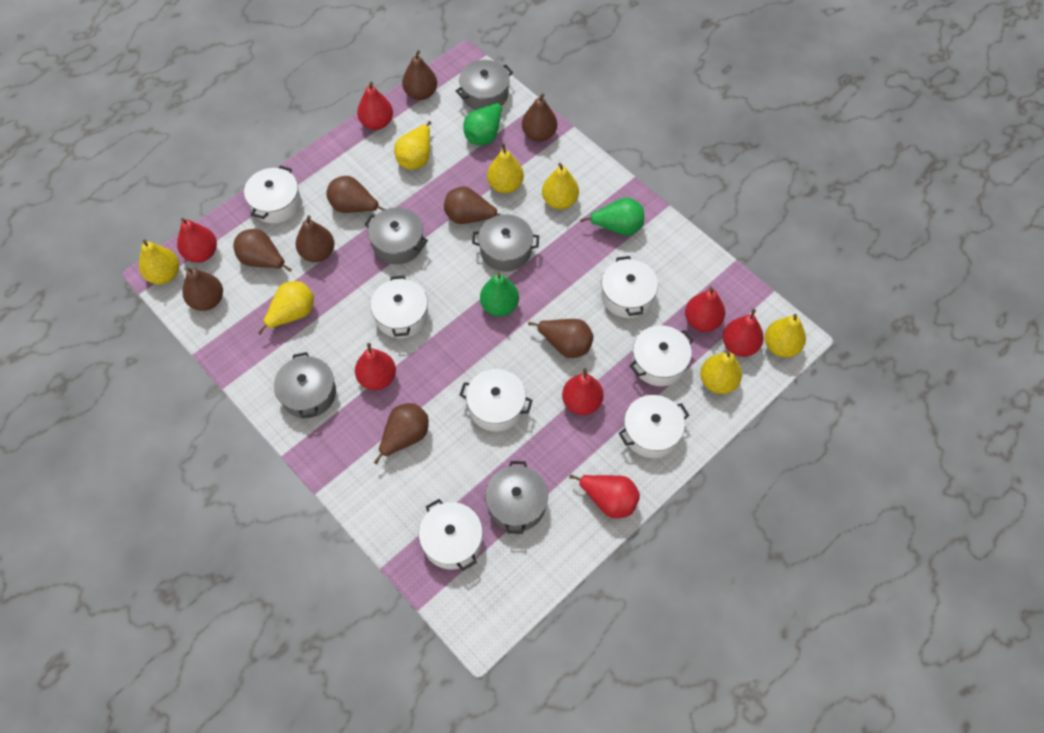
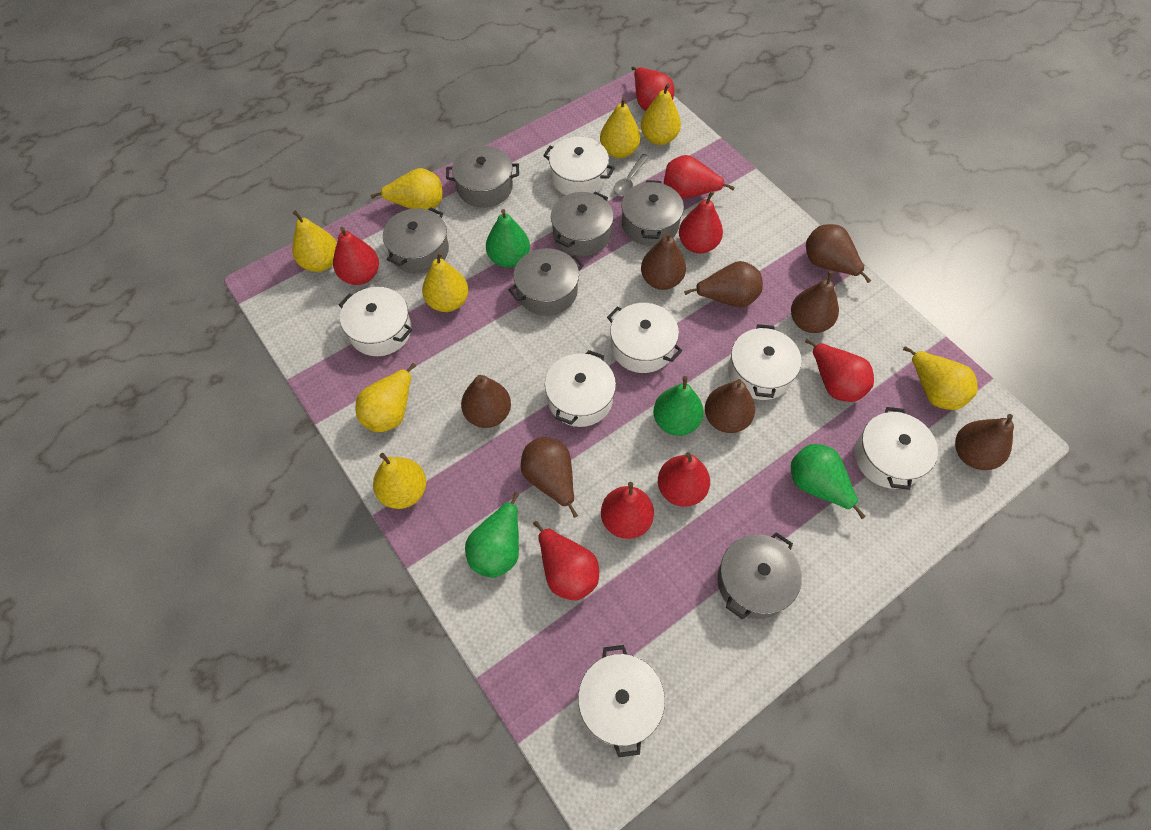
brown pear: [182,267,223,311] [233,229,292,272] [296,215,335,262] [326,176,386,213] [374,403,429,464] [402,50,437,100] [444,186,502,224] [522,93,557,142] [528,319,593,358] = 9 -> [461,375,511,428] [521,437,578,518] [641,232,686,290] [684,261,763,307] [705,379,755,433] [791,271,839,333] [806,224,871,283] [955,414,1014,470] = 8
green pear: [463,101,505,145] [480,273,519,316] [580,197,644,236] = 3 -> [465,492,519,578] [486,209,530,268] [653,376,704,436] [791,444,866,519] = 4
grey pot: [274,352,336,418] [364,208,428,264] [456,60,513,110] [472,214,539,272] [485,461,548,534] = 5 -> [383,207,449,273] [446,146,519,207] [508,248,584,316] [551,191,614,256] [621,180,684,246] [717,532,802,620] = 6
grey spoon: none = 0 -> [614,154,649,196] = 1
red pear: [177,218,217,263] [355,343,396,390] [357,82,393,130] [562,368,604,415] [569,475,640,519] [685,286,725,332] [723,309,764,357] = 7 -> [333,227,379,285] [533,521,599,600] [601,482,654,539] [631,66,674,111] [658,452,710,507] [664,155,735,199] [679,191,723,254] [805,339,874,402] = 8
yellow pear: [139,239,179,284] [258,281,314,335] [394,121,431,170] [487,143,524,193] [542,163,579,209] [700,351,742,394] [765,314,806,358] = 7 -> [292,210,337,272] [355,363,416,432] [370,168,443,210] [373,453,426,509] [422,252,468,312] [600,97,640,158] [641,83,681,145] [903,346,978,410] = 8

